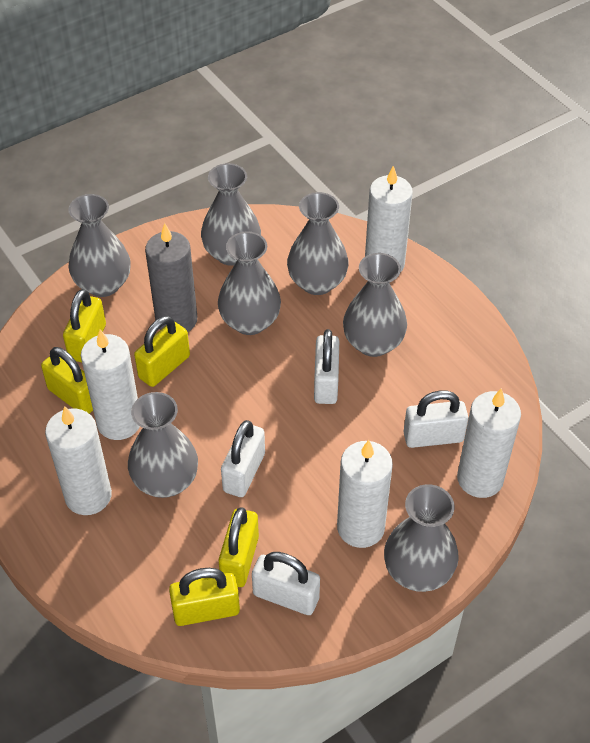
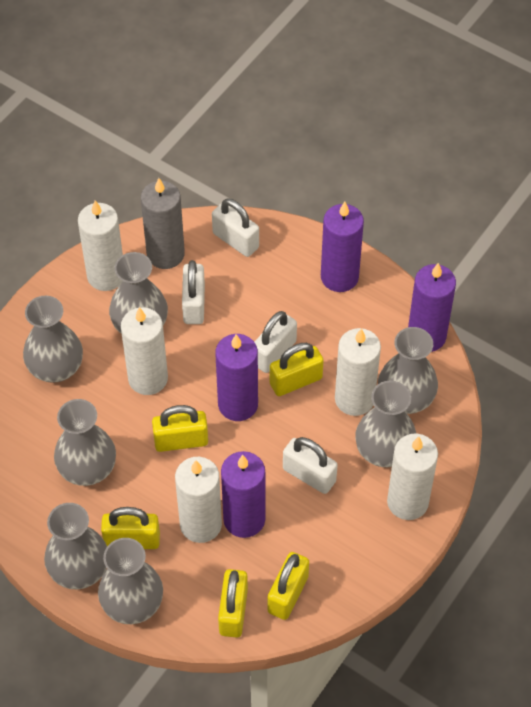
purple candle: none = 0 -> [215,334,258,421] [221,451,265,538] [321,202,364,292] [408,263,456,352] = 4

